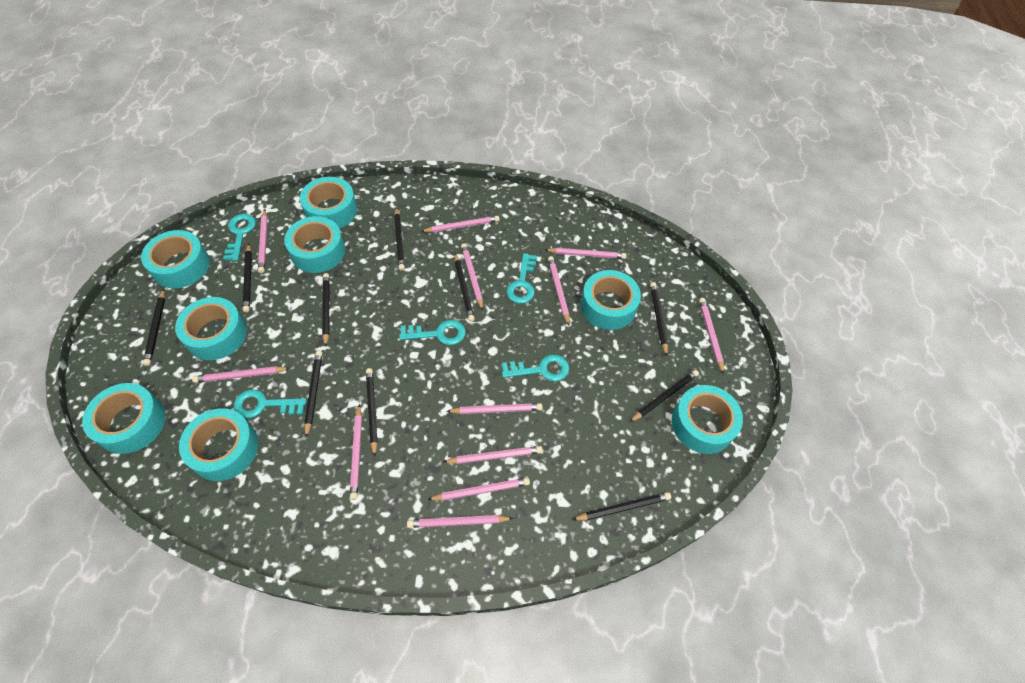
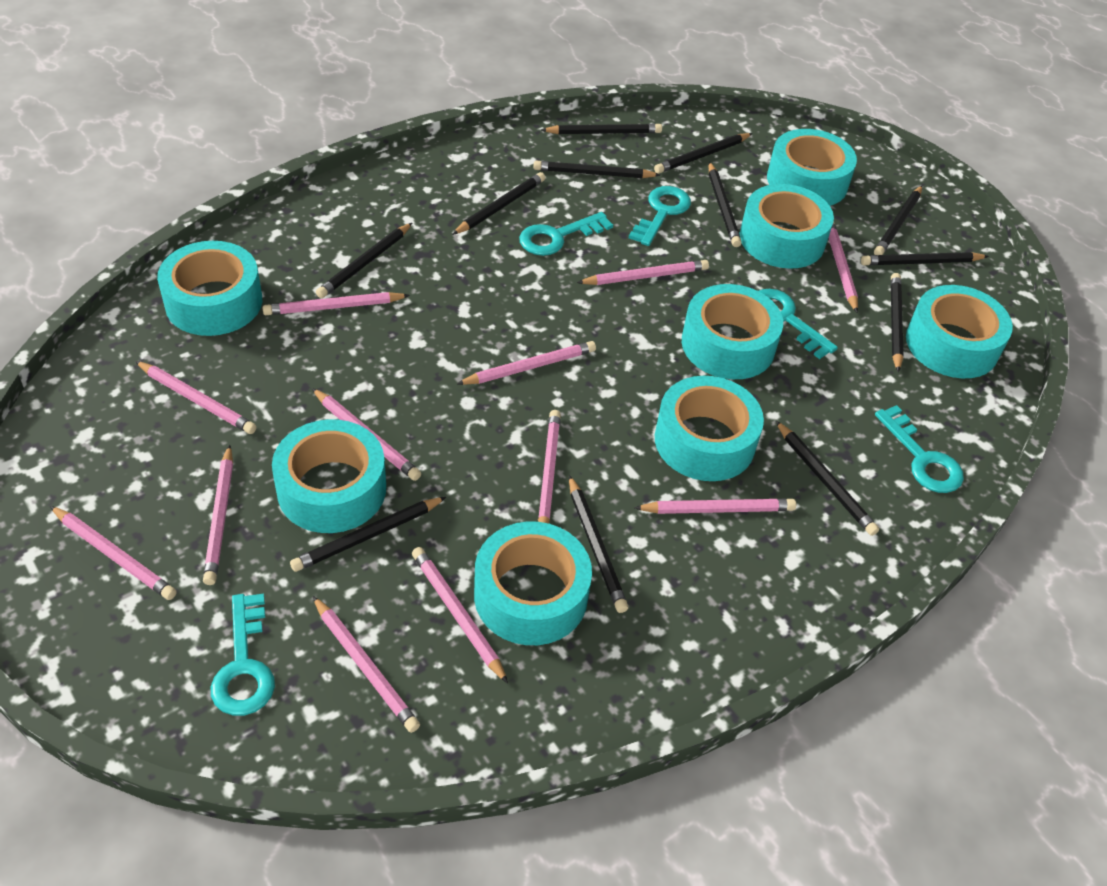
black pencil: [143,289,165,366] [243,244,252,312] [304,351,322,438] [322,273,330,347] [366,368,378,457] [394,207,405,271] [455,253,475,322] [572,492,671,520] [630,370,699,422] [650,282,668,356] = 10 -> [290,497,446,572] [316,223,412,298] [452,172,545,235] [533,161,660,178] [541,124,662,134] [569,475,628,613] [654,133,753,174] [709,162,742,247] [776,421,879,536] [861,252,989,266] [874,186,922,255] [891,273,904,372] = 12

